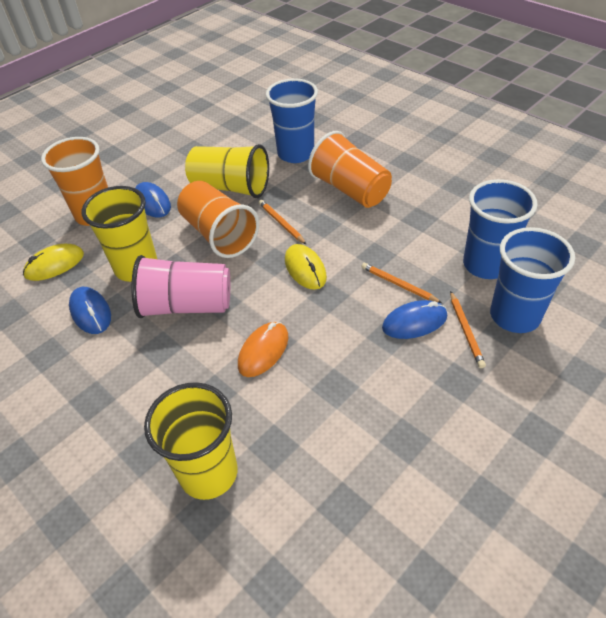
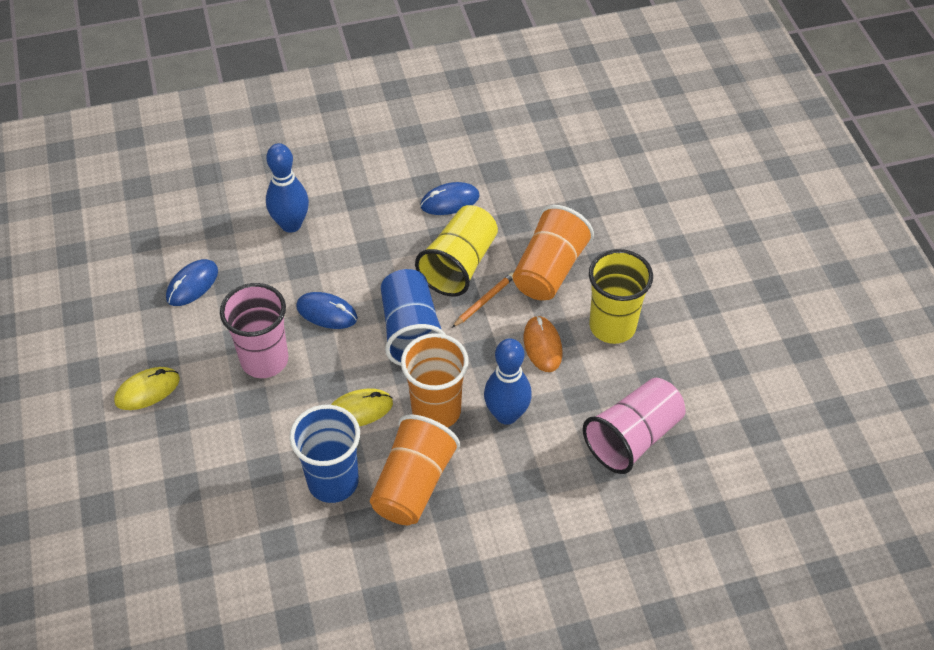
blue bowling pin: none = 0 -> [266,143,309,233] [484,338,532,425] = 2
blue cup: [266,78,318,163] [463,179,538,279] [490,227,575,333] = 3 -> [289,405,360,503] [381,269,446,366] = 2
orange pencil: [259,200,307,245] [361,263,442,303] [450,291,486,368] = 3 -> [452,272,513,328] = 1
pink cup: [131,255,230,318] = 1 -> [220,283,288,378] [583,378,686,474] = 2
yellow cup: [82,186,157,282] [144,382,238,500] [185,144,269,198] = 3 -> [415,205,498,297] [589,249,653,344] = 2

